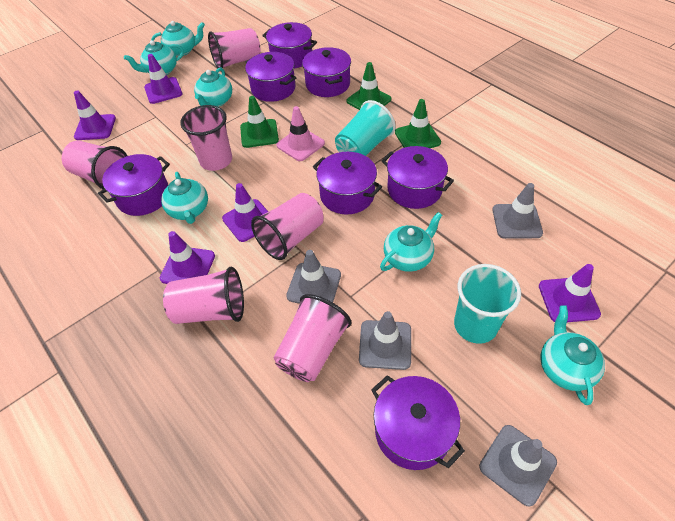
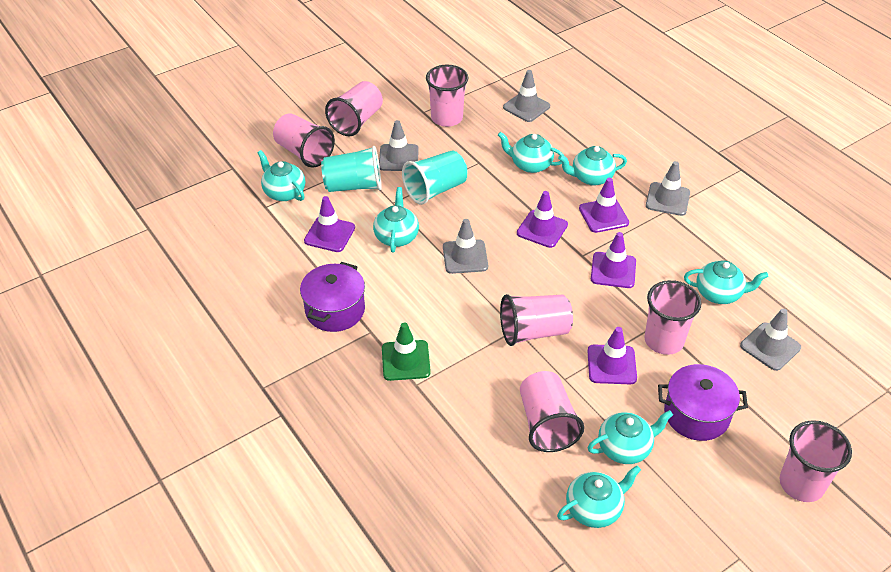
green traffic cone: [240,96,279,148] [347,62,391,110] [395,99,441,148] = 3 -> [382,323,431,381] = 1
grey traffic cone: [286,250,341,304] [359,311,411,370] [479,425,557,507] [492,183,543,239] = 4 -> [379,120,419,171] [443,219,488,274] [503,70,550,122] [646,161,690,216] [740,309,801,371] = 5
pink cup: [62,141,127,189] [163,267,244,324] [181,105,232,171] [208,28,260,68] [251,193,324,260] [274,294,352,382] = 6 -> [273,113,335,168] [325,81,383,136] [426,65,469,127] [500,294,573,346] [520,371,584,452] [644,280,702,355] [780,420,852,502] = 7
pink traffic cone: [276,106,325,161] = 1 -> none = 0
purple pot: [98,154,170,216] [245,52,296,102] [262,22,317,68] [302,47,351,97] [313,152,382,215] [371,375,465,470] [382,146,454,209] = 7 -> [300,262,365,332] [658,364,748,441] = 2
turquoise teapot: [124,40,184,75] [151,21,205,56] [161,172,208,224] [194,68,232,107] [380,212,442,272] [540,305,605,405] = 6 -> [257,150,305,201] [373,187,419,253] [498,132,564,173] [557,466,641,528] [558,146,627,186] [588,410,673,464] [684,261,769,304] = 7

